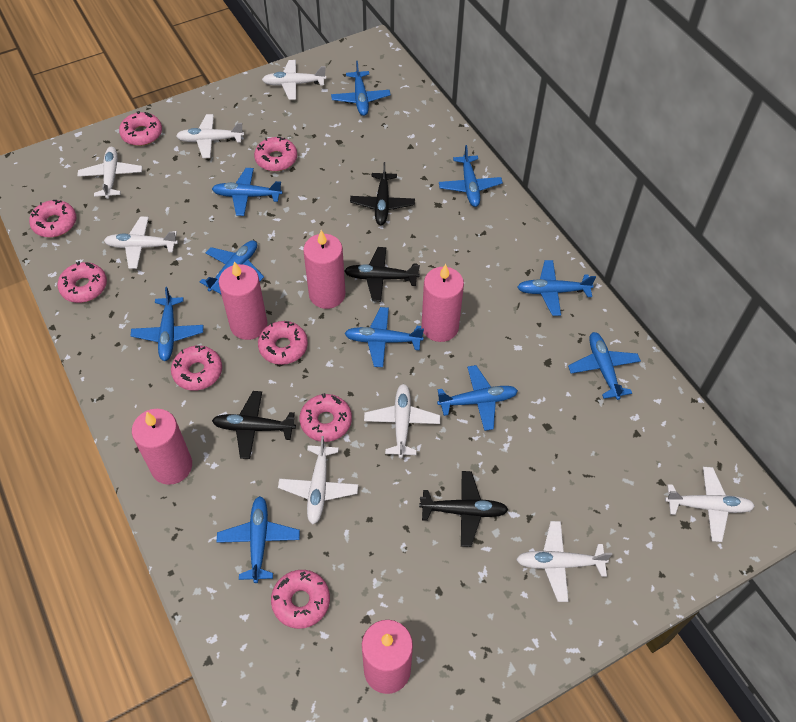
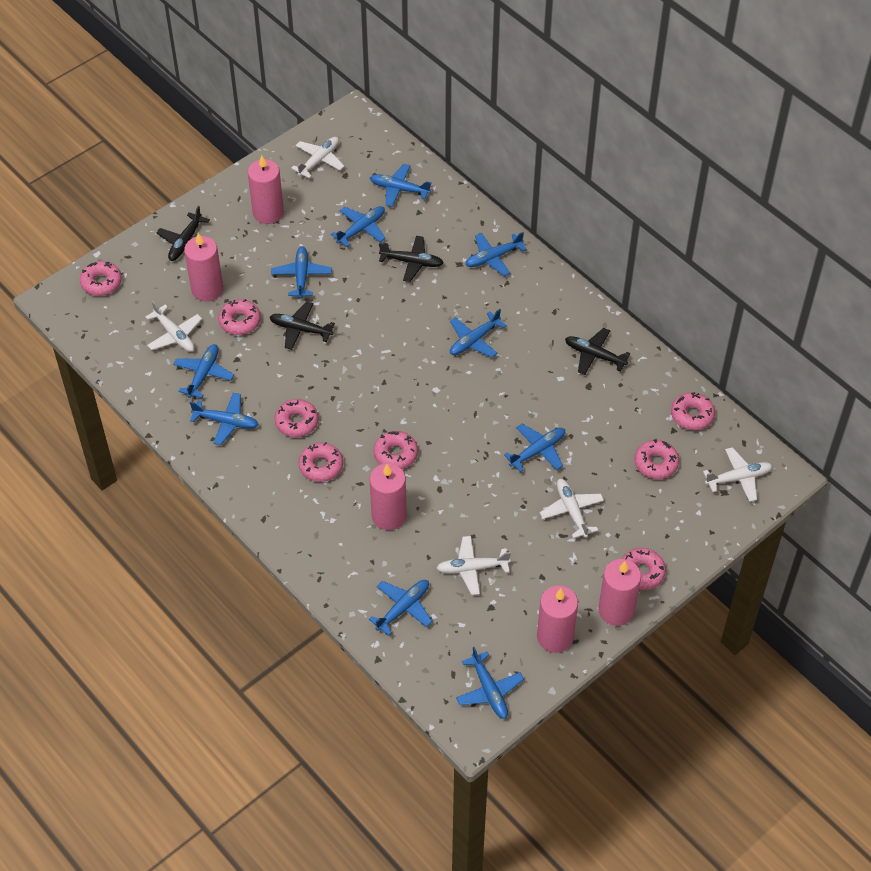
white plane: [77,147,142,199] [104,217,178,269] [176,114,244,158] [262,60,326,100] [278,436,358,524] [364,384,440,458] [516,521,612,602] [665,467,755,542] = 8 -> [145,301,202,352] [291,137,345,178] [436,536,511,595] [540,479,604,538] [703,447,772,502] = 5

